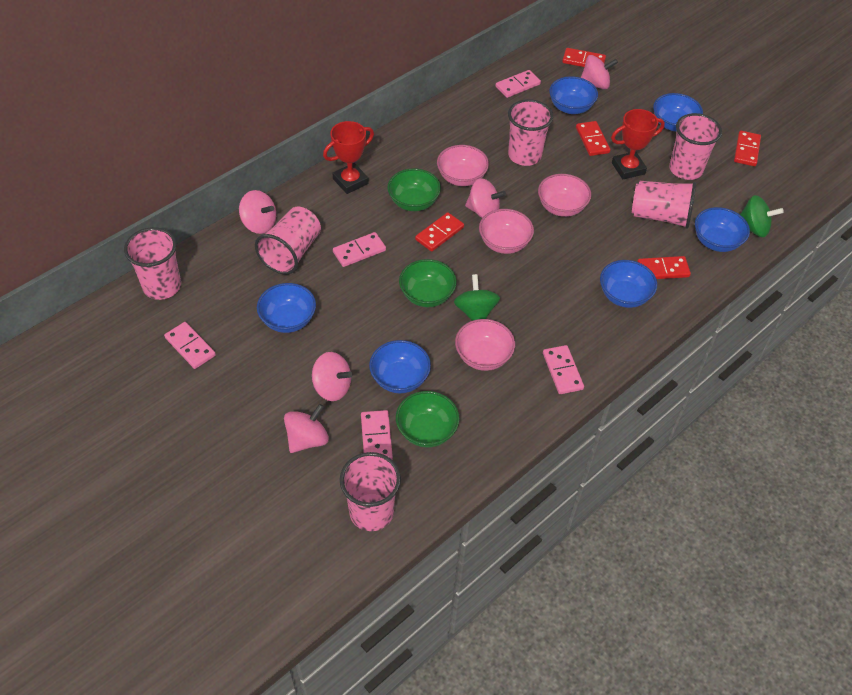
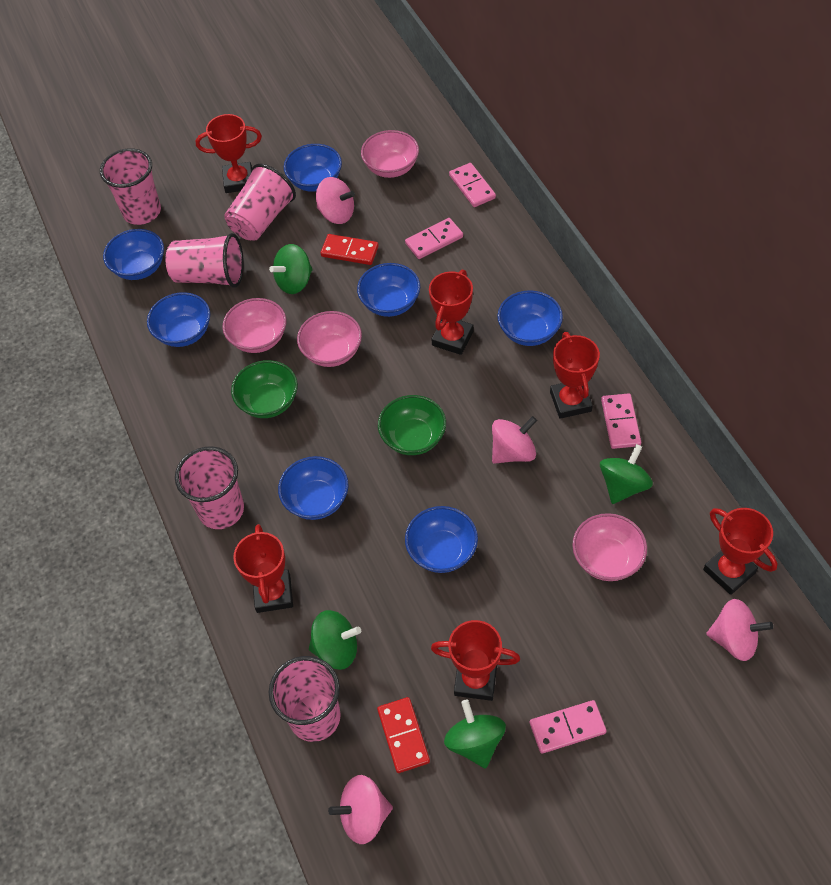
blue bowl: [257,283,316,333] [369,340,431,393] [549,76,598,114] [600,260,657,308] [653,93,703,132] [695,207,750,252] = 6 -> [103,229,164,280] [147,292,210,347] [278,456,348,520] [284,144,342,192] [357,263,420,317] [405,506,478,573] [497,290,563,346] = 7
green bowl: [387,168,441,211] [396,391,459,447] [399,259,457,307] = 3 -> [231,360,298,418] [378,395,446,455] = 2
green spinning top: [454,274,500,321] [740,195,784,237] = 2 -> [269,244,313,294] [309,610,361,670] [444,700,506,769] [600,444,653,504] = 4
pink cup: [124,227,181,300] [255,207,321,275] [340,452,401,531] [508,99,553,166] [632,181,696,229] [669,113,722,180] = 6 -> [100,148,161,225] [166,233,244,288] [175,446,244,529] [224,164,296,241] [269,656,341,742] = 5
pink domino: [164,322,216,369] [333,232,386,267] [361,410,393,460] [496,70,541,98] [543,345,584,394] = 5 -> [405,218,463,259] [449,163,496,207] [530,700,607,754] [601,393,641,449] = 4
pink spinning top: [239,190,276,234] [284,404,329,453] [312,352,352,401] [465,178,506,218] [581,55,618,89] = 5 -> [316,177,355,224] [328,775,393,844] [492,416,537,464] [706,599,773,661] = 4
red domino: [415,212,464,252] [562,48,606,67] [576,121,610,156] [637,256,691,279] [734,131,761,166] = 5 -> [321,234,379,265] [377,697,430,773] = 2
red trophy: [323,121,374,194] [611,109,665,179] = 2 -> [196,114,262,193] [233,524,293,613] [429,270,473,355] [431,620,520,701] [550,332,600,419] [703,508,777,595] = 6

